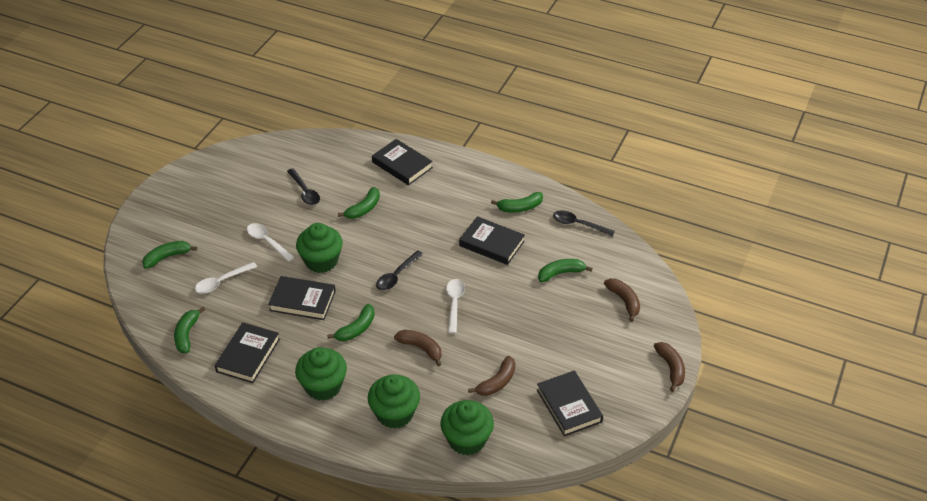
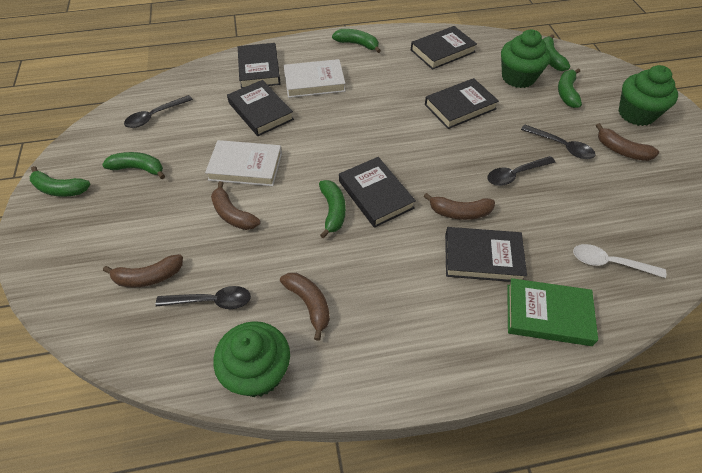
black book: [215,322,280,383] [268,276,336,320] [372,139,433,185] [459,216,525,265] [537,370,603,436] = 5 -> [227,80,294,136] [238,43,281,89] [339,157,416,228] [411,26,477,70] [425,78,499,129] [445,227,527,282] = 6
black spoon: [287,168,320,205] [376,250,423,290] [553,210,615,236] = 3 -> [124,95,193,128] [156,286,251,309] [487,156,555,186] [521,125,595,159] = 4
brown banana: [394,330,442,366] [468,356,515,396] [604,278,640,322] [654,342,685,392] = 4 -> [103,254,183,288] [211,181,260,230] [280,273,330,341] [423,193,495,220] [596,123,659,161] = 5
green book: none = 0 -> [507,278,598,346] = 1
green cupcake: [295,347,347,401] [296,223,343,273] [368,374,420,429] [440,400,494,455] = 4 -> [213,321,290,397] [501,29,551,88] [619,65,678,126] = 3
white book: none = 0 -> [205,140,282,186] [284,59,345,98] = 2
white spoon: [195,262,257,294] [247,223,294,262] [446,279,465,333] = 3 -> [573,244,666,278] = 1

